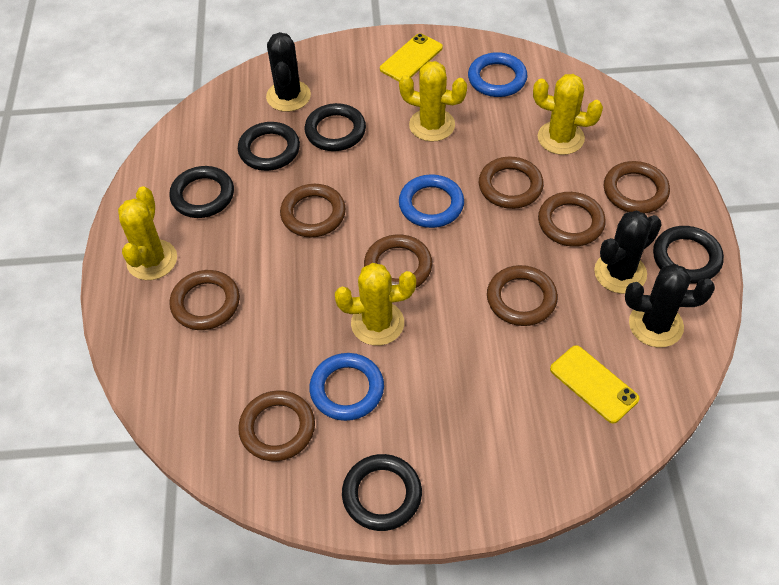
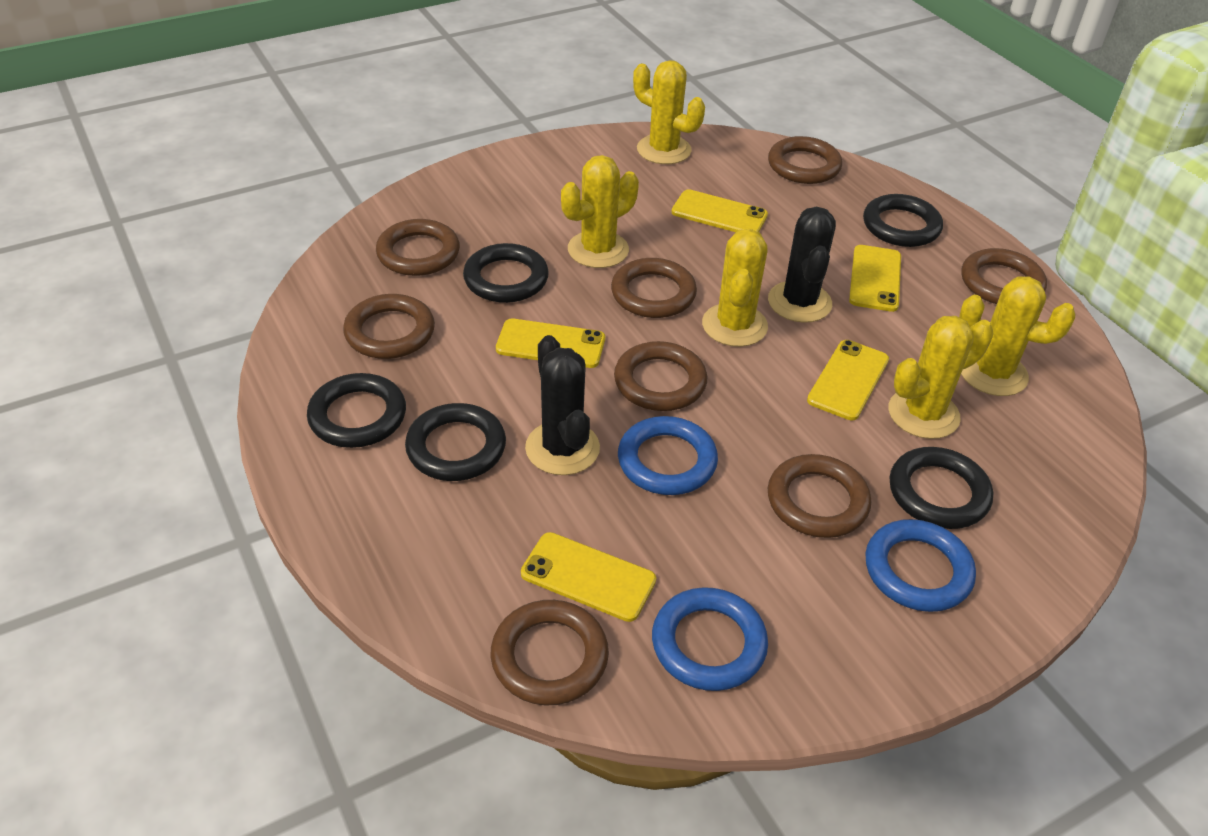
black cactus: [266,32,311,112] [594,210,662,294] [625,264,715,348] = 3 -> [525,335,600,475] [768,207,836,323] = 2
yellow cactus: [118,186,177,280] [335,263,416,346] [399,61,467,142] [533,74,603,155] = 4 -> [561,155,639,268] [633,60,705,164] [702,229,768,347] [889,316,994,439] [959,276,1076,396] = 5
yellow phone: [380,33,443,81] [550,345,639,423] = 2 -> [496,318,605,368] [521,532,656,622] [672,189,768,232] [807,340,889,420] [849,245,901,312] = 5

